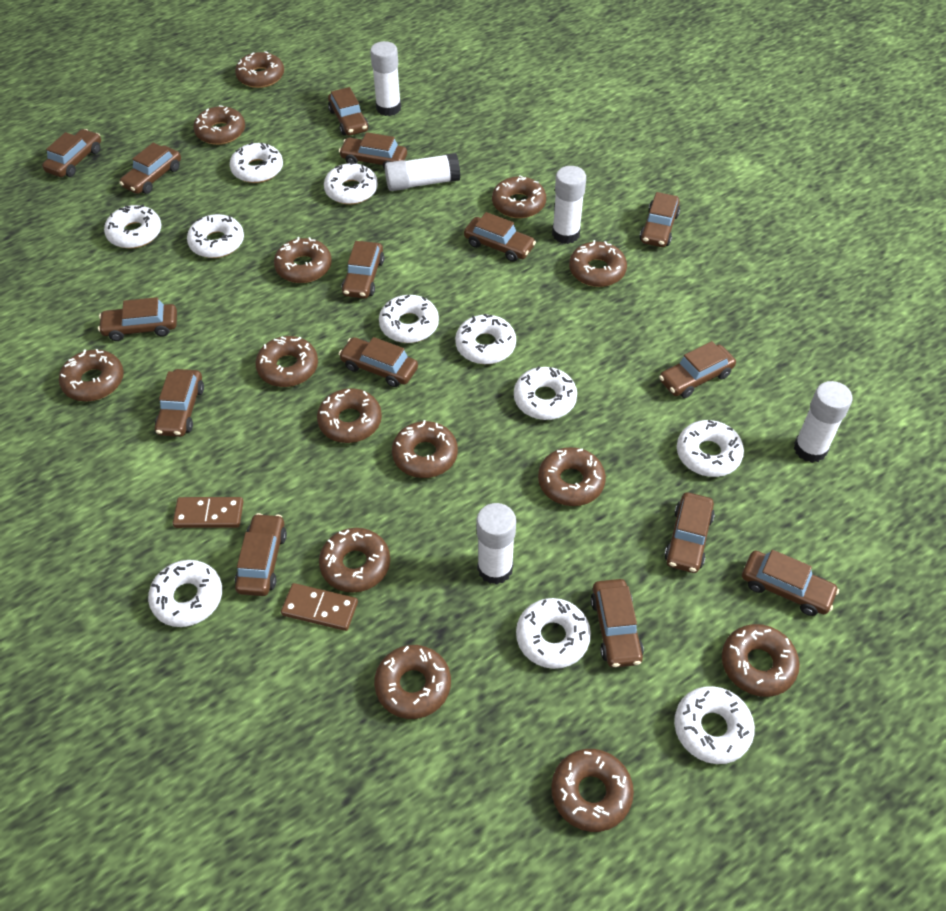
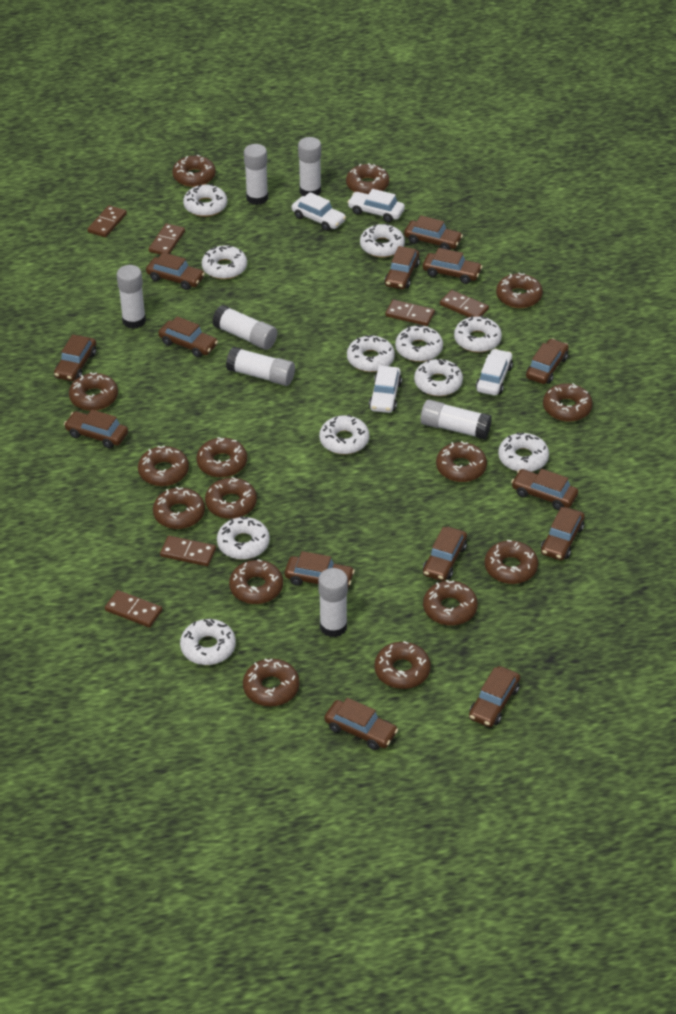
brown car: [42,129,101,177] [98,297,177,341] [119,143,181,194] [155,369,204,437] [235,513,287,596] [328,87,369,136] [339,132,407,169] [339,337,418,387] [342,241,384,298] [464,212,536,262] [590,579,644,668] [640,192,680,247] [659,341,736,398] [664,492,715,573] [742,550,839,616] = 15 -> [54,334,96,381] [64,410,128,449] [146,252,205,290] [158,316,218,358] [285,551,355,588] [324,698,398,750] [384,246,420,289] [404,216,463,250] [423,248,483,284] [423,527,467,581] [469,666,520,727] [511,469,578,510] [526,338,569,384] [541,507,585,560] = 14
brown domino: [173,497,244,528] [281,583,358,631] = 2 -> [88,205,127,237] [105,590,162,628] [149,223,185,255] [160,536,216,566] [386,300,435,326] [440,290,489,317] = 6
brown donut: [59,349,124,401] [193,105,245,145] [235,51,284,88] [255,336,318,387] [274,237,332,283] [317,388,382,443] [319,528,390,593] [374,645,451,719] [392,420,458,478] [492,175,546,218] [538,447,606,506] [551,749,634,832] [569,240,627,287] [722,624,800,697] = 14 -> [69,372,118,411] [138,446,189,486] [153,487,205,529] [172,155,216,187] [196,437,247,477] [205,477,257,519] [229,559,283,604] [243,659,300,707] [346,163,389,194] [375,641,431,689] [423,580,478,626] [436,441,487,482] [485,540,538,584] [496,272,543,308] [543,383,593,422] = 15
white car: none = 0 -> [292,192,346,231] [348,189,405,222] [369,365,402,413] [476,349,513,396] = 4
white glue stick: [370,41,401,116] [385,153,460,191] [477,503,516,585] [552,166,586,244] [794,381,852,463] = 5 -> [117,265,146,329] [212,305,277,350] [226,346,295,386] [244,144,268,205] [298,137,321,196] [318,568,348,637] [420,399,492,440] = 7

